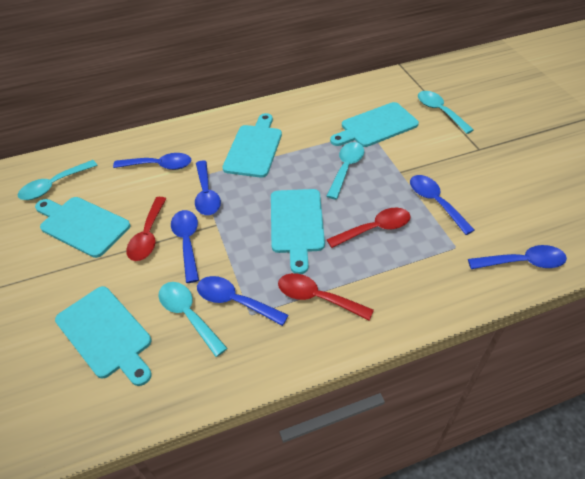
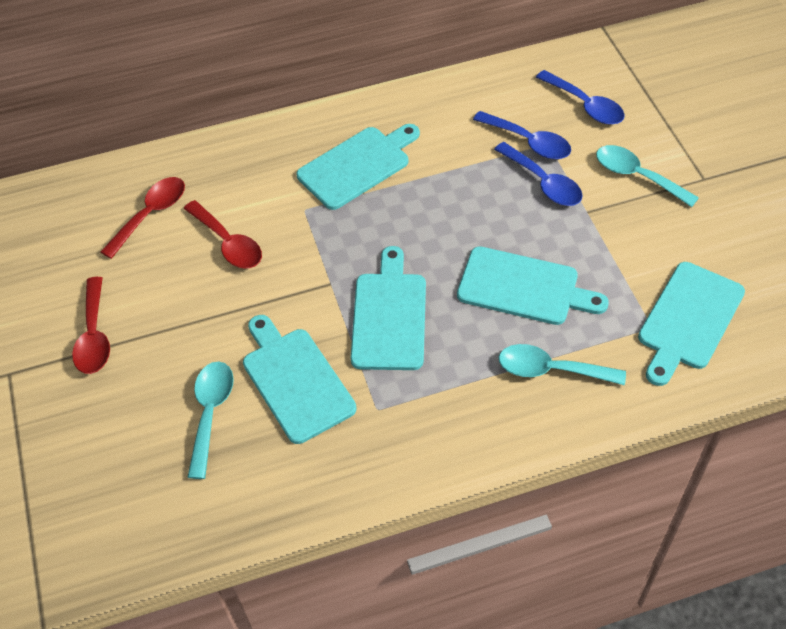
blue spoon: [113,153,191,170] [171,210,199,283] [195,161,221,215] [197,276,289,326] [410,175,475,235] [468,245,567,269] = 6 -> [473,111,571,159] [494,142,583,206] [536,70,625,125] = 3
turquoise spoon: [18,160,98,200] [159,282,227,357] [326,142,364,199] [418,91,474,134] = 4 -> [187,362,234,479] [499,344,626,385] [596,145,699,207] = 3

